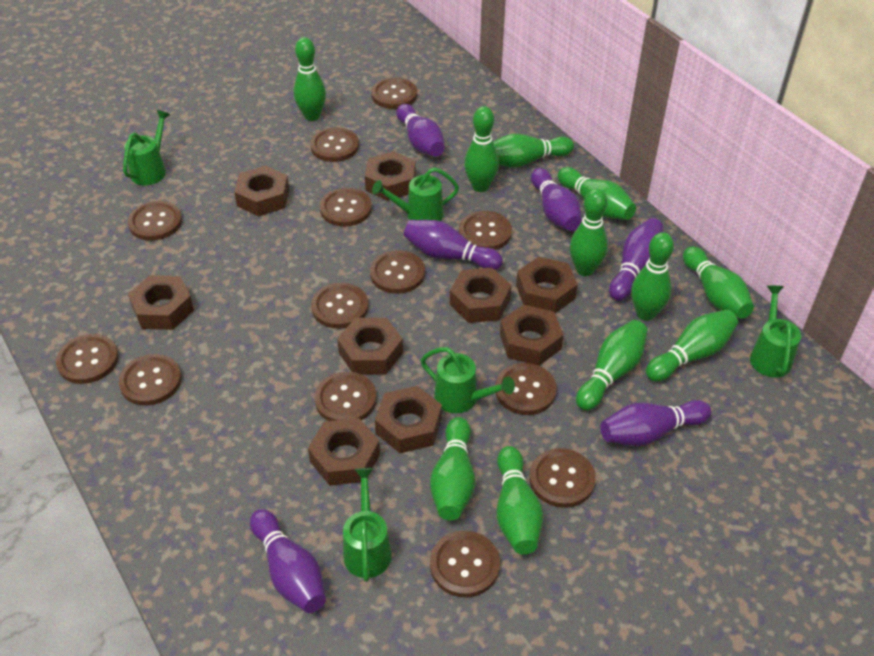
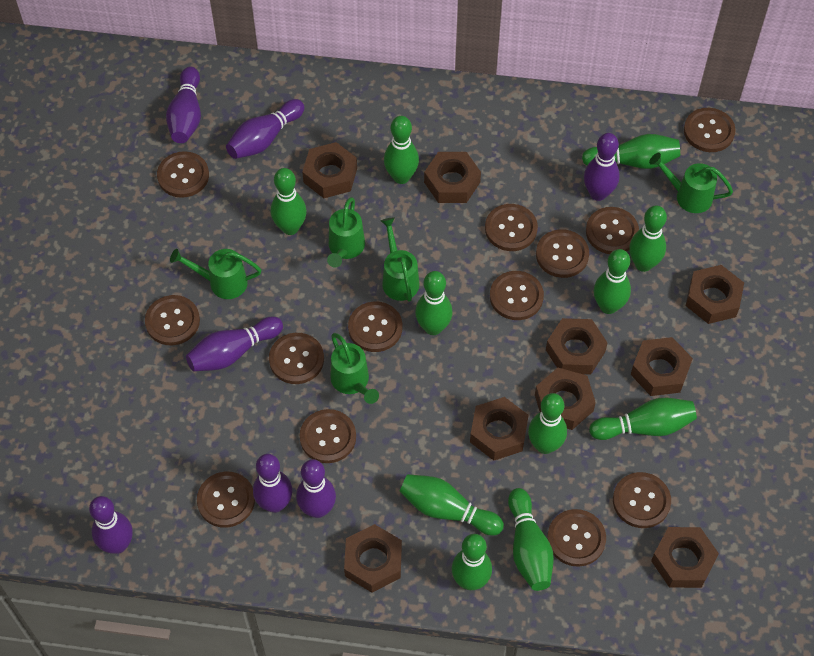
purple bowling pin: [250,509,326,613] [396,104,445,157] [404,220,503,270] [531,168,582,231] [600,400,711,446] [609,218,663,301] = 6 -> [89,496,133,554] [166,67,201,143] [186,317,283,371] [226,99,304,159] [253,454,293,513] [296,459,336,518] [584,133,620,201] = 7

